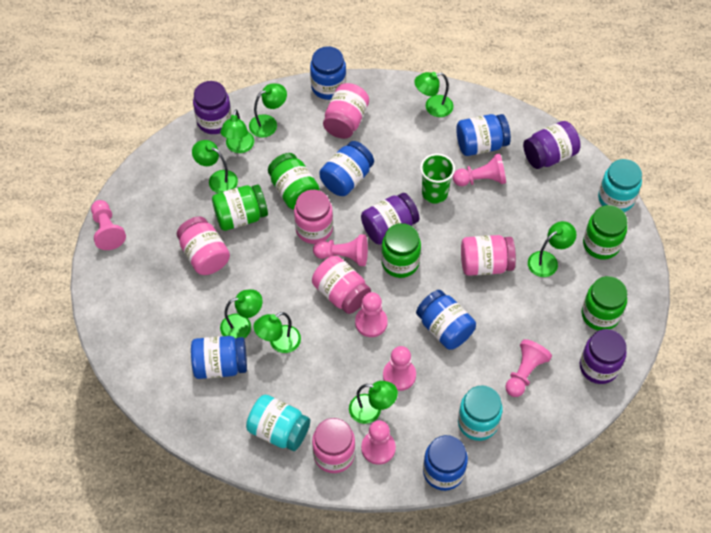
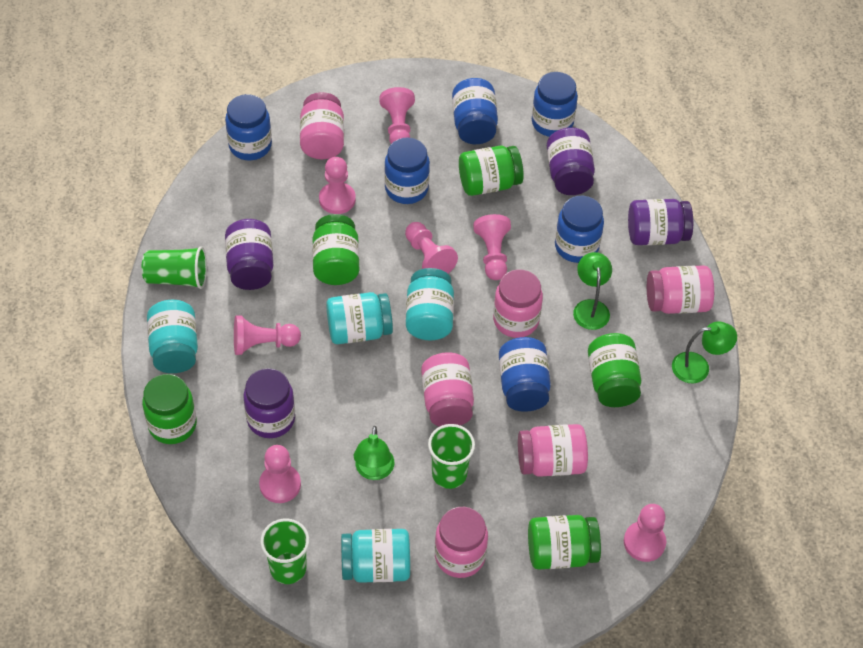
green cup: [420,154,455,204] = 1 -> [142,246,207,289] [260,519,309,584] [428,424,475,489] = 3
green lamp: [192,140,238,193] [220,109,254,153] [220,289,263,339] [249,83,287,138] [253,312,301,353] [349,381,398,424] [414,72,454,117] [528,221,577,277] = 8 -> [354,426,394,480] [573,252,612,330] [672,322,737,383] = 3
turquoise jar: [246,395,310,451] [458,385,503,441] [598,159,642,212] = 3 -> [147,300,198,373] [326,292,393,344] [341,529,410,583] [406,268,454,340] = 4

